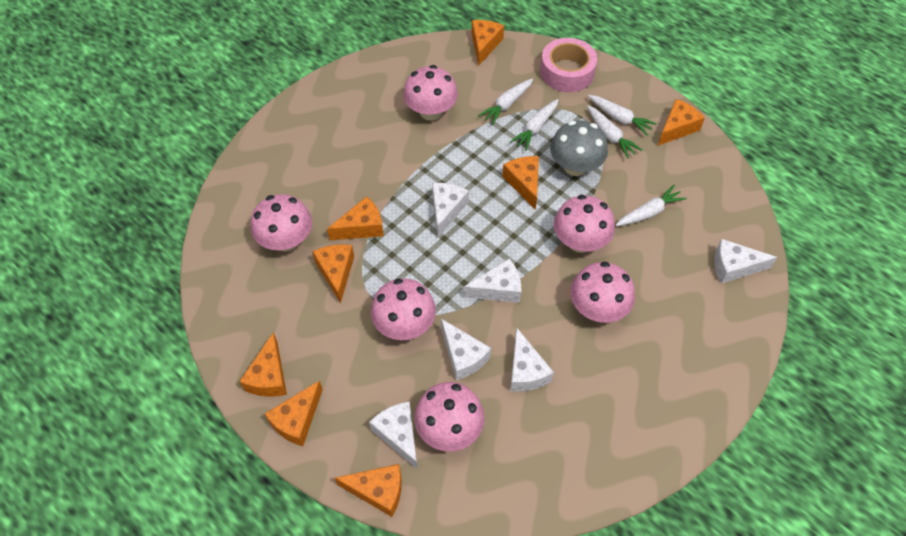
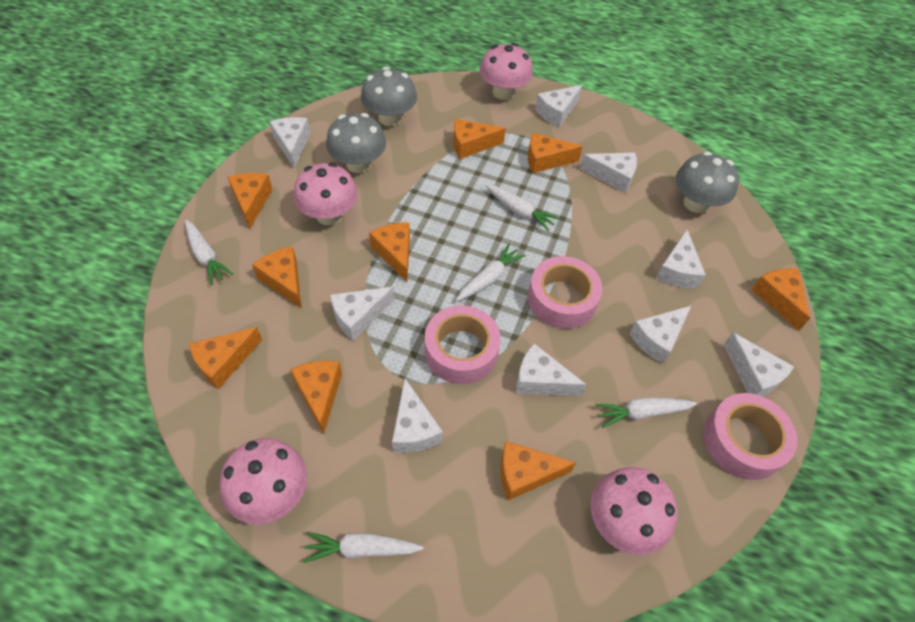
grey mushroom: [550,121,608,176] = 1 -> [326,113,386,173] [361,67,417,126] [676,151,739,213] = 3
orange cheese: [239,333,287,397] [265,380,323,446] [312,244,354,303] [327,196,384,240] [335,464,402,517] [472,20,504,66] [502,156,539,209] [658,99,705,146] = 8 -> [189,327,262,389] [228,173,273,229] [252,247,302,309] [290,361,342,434] [369,222,410,282] [453,119,506,159] [500,441,576,501] [528,133,583,173] [752,268,810,331] = 9
pink mushroom: [251,194,312,252] [371,278,436,340] [403,65,458,121] [414,382,484,451] [554,195,615,253] [570,262,635,323] = 6 -> [220,438,307,525] [293,163,358,225] [479,43,533,100] [590,467,677,555] = 4
pink tape: [540,38,597,92] = 1 -> [425,305,501,384] [528,256,603,329] [704,393,797,480] = 3
white cheese: [369,401,418,470] [432,183,469,237] [441,319,491,380] [464,258,521,303] [510,328,554,392] [714,239,777,284] = 6 -> [270,117,310,168] [330,287,394,340] [392,379,443,453] [516,344,586,396] [535,85,582,128] [580,153,637,193] [629,306,691,364] [656,230,706,288] [723,332,794,396] = 9

